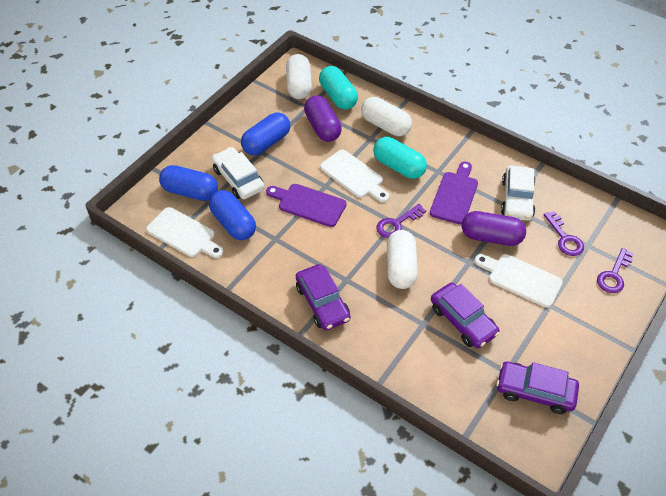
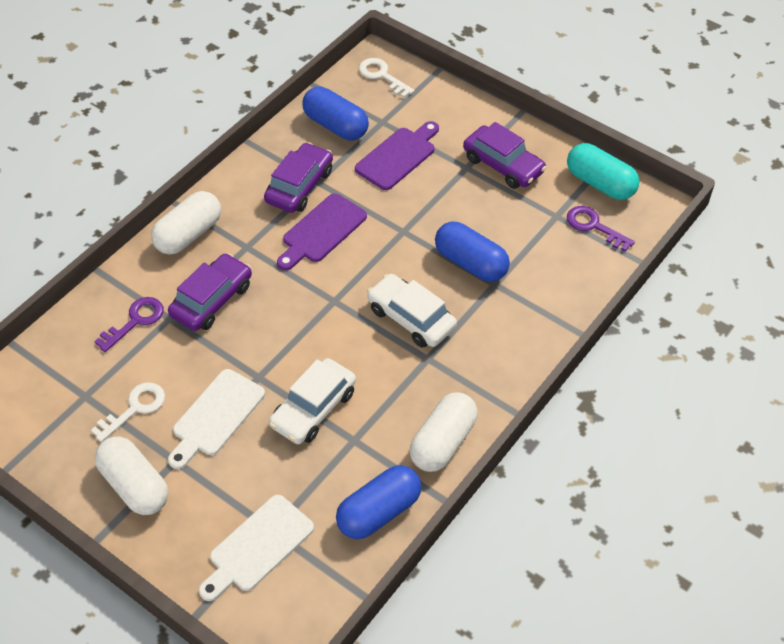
purple capsule: [304,95,342,142] [462,211,526,246] = 2 -> none = 0
purple key: [376,204,426,238] [544,211,584,256] [597,248,634,293] = 3 -> [94,297,164,352] [567,206,635,252] = 2
turquoise capsule: [319,66,358,110] [373,137,427,179] = 2 -> [567,143,640,200] = 1
white cutting board: [146,207,224,258] [320,150,389,202] [474,254,563,308] = 3 -> [168,369,265,469] [199,495,314,601] = 2
white key: none = 0 -> [91,382,165,442] [359,58,414,98] = 2

